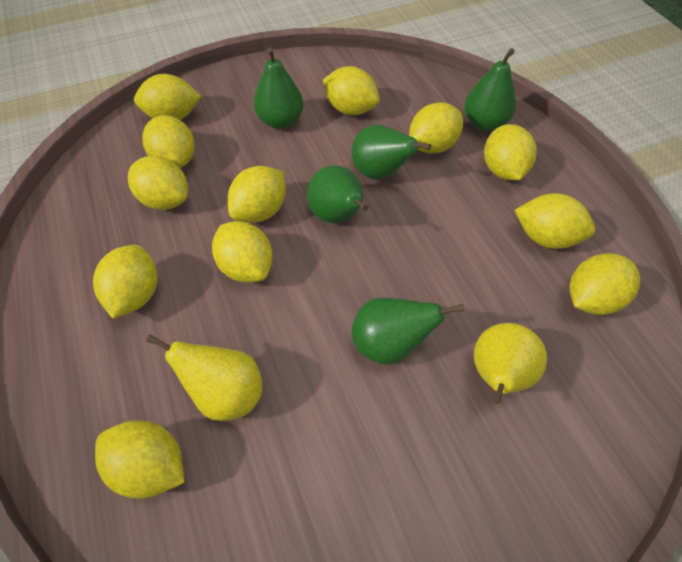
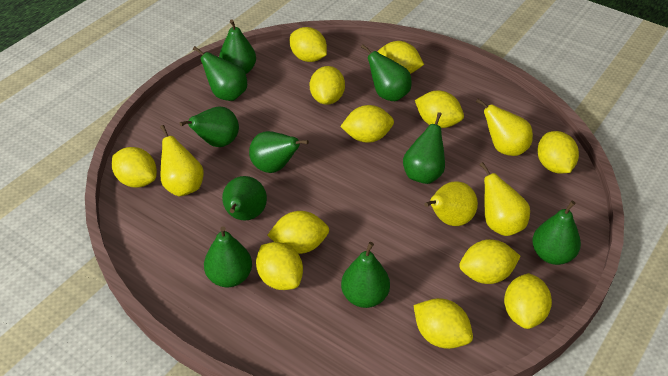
green pear: [254,47,304,129] [307,165,368,223] [352,124,431,180] [352,297,464,365] [465,48,516,131] = 5 -> [179,106,239,147] [193,46,247,101] [204,226,252,287] [219,19,256,74] [222,176,267,220] [249,131,309,173] [341,242,390,308] [361,44,412,101] [403,112,445,184] [532,201,581,265] = 10
yellow pear: [146,334,263,421] [474,323,547,404] = 2 -> [160,125,204,196] [424,181,478,226] [476,99,533,156] [480,162,530,236] = 4

